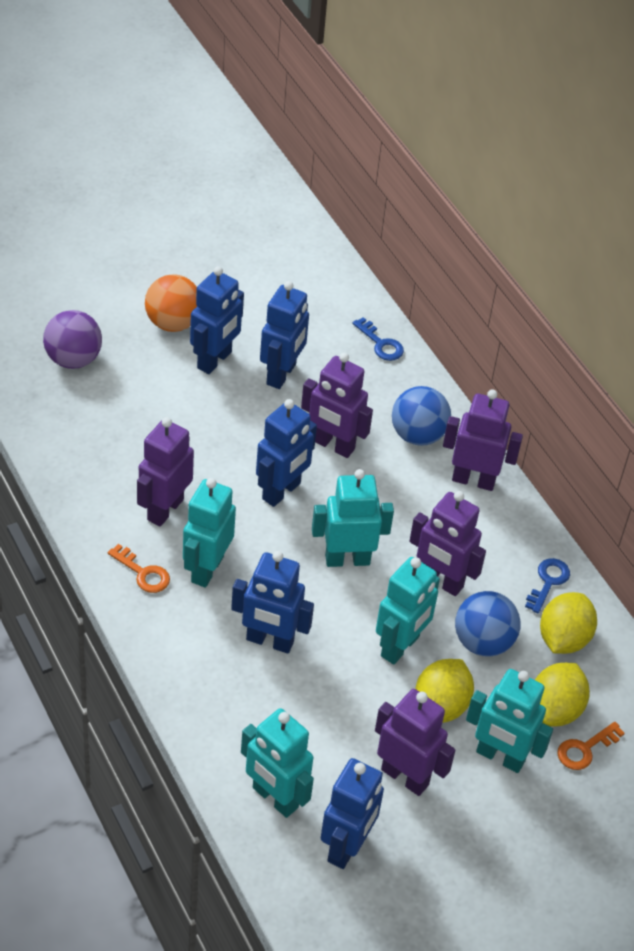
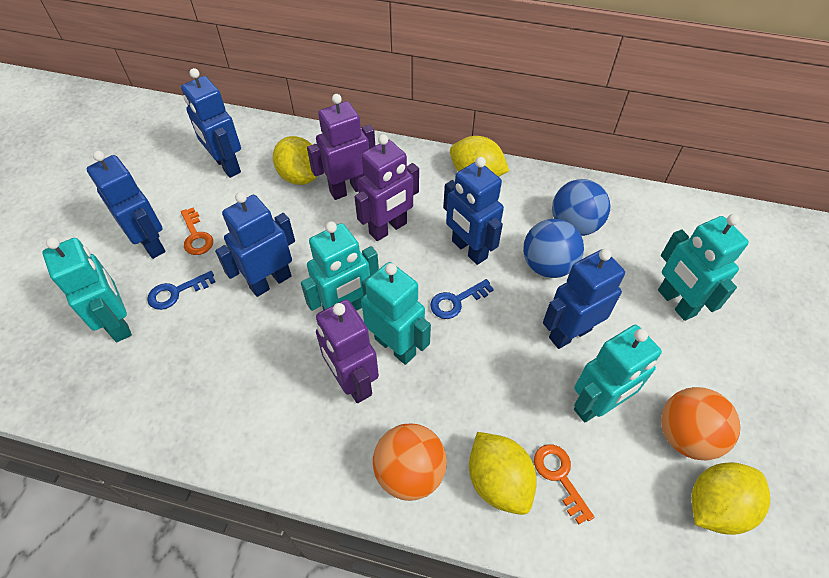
orange ball: [145,274,197,332] = 1 -> [373,424,447,501] [661,387,740,461] = 2
purple ball: [43,310,102,369] = 1 -> none = 0
purple robot: [137,417,194,526] [301,353,373,458] [375,689,455,796] [409,491,486,596] [443,389,523,491] = 5 -> [307,94,375,200] [316,300,379,403] [354,134,419,241] = 3
yellow lemon: [415,659,474,723] [535,663,590,727] [540,592,597,654] = 3 -> [273,136,317,185] [450,136,509,177] [469,432,537,515] [691,462,770,535] = 4

